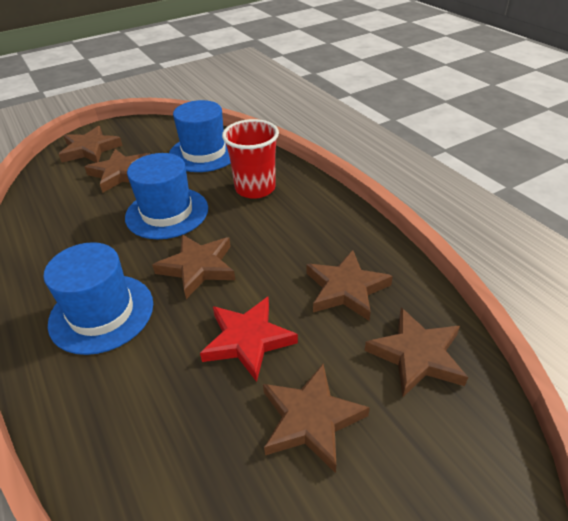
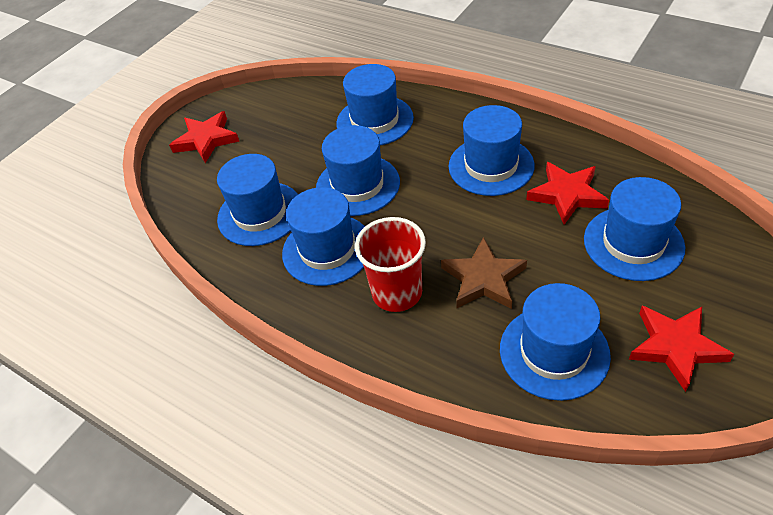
blue hat: [43,242,153,355] [125,153,208,239] [169,100,231,172] = 3 -> [217,154,298,246] [282,187,365,286] [316,125,400,216] [336,64,414,146] [449,105,535,196] [500,283,611,401] [584,177,685,281] = 7
brown star: [59,126,123,163] [85,149,150,193] [152,234,235,299] [263,364,370,473] [306,250,393,321] [365,308,468,397] = 6 -> [441,237,527,309] = 1
red star: [200,297,298,382] = 1 -> [169,111,239,163] [526,162,609,225] [629,306,734,392] = 3

